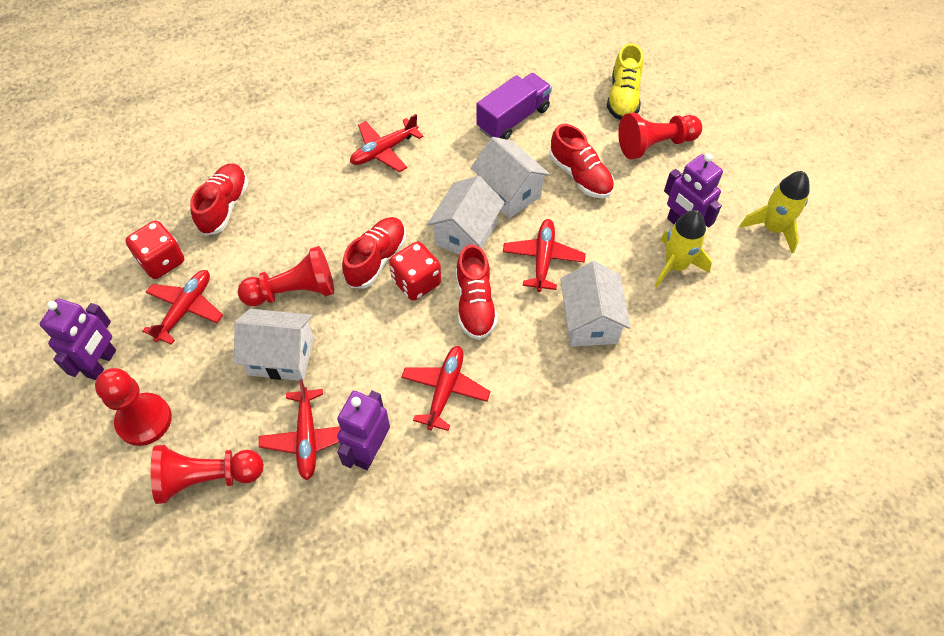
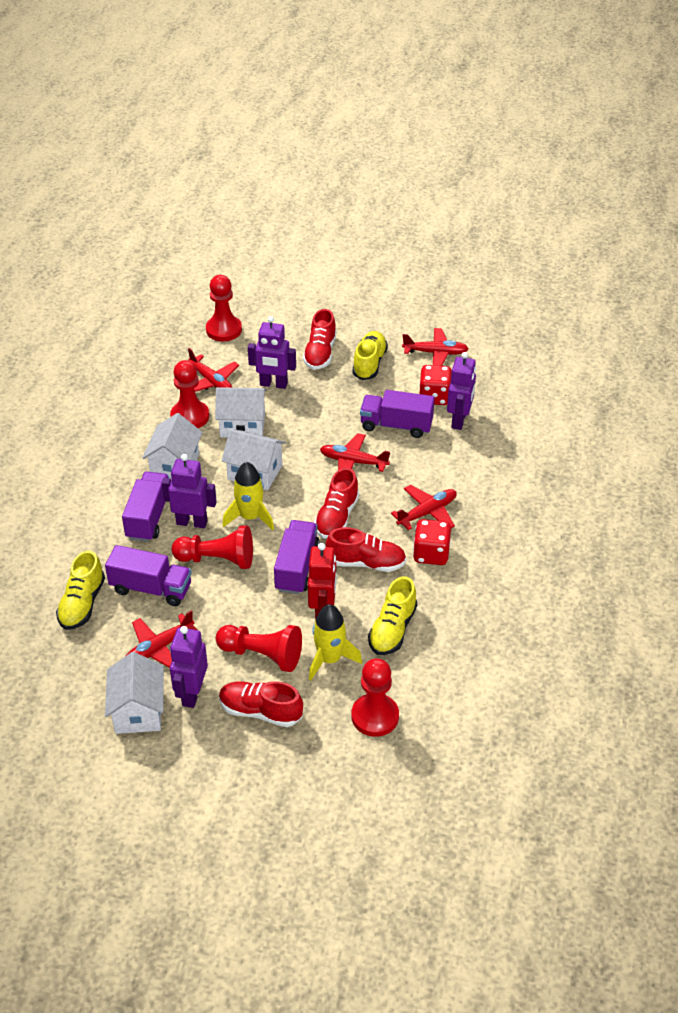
purple robot: [40,299,116,380] [337,391,390,470] [664,153,723,227] = 3 -> [162,454,217,528] [170,626,208,708] [248,316,296,389] [447,352,476,430] = 4
purple truck: [476,73,552,140] = 1 -> [105,545,192,606] [122,472,169,542] [274,520,320,594] [360,390,435,438] = 4
red pawn: [95,368,172,446] [151,445,264,504] [238,246,334,306] [618,113,702,159] = 4 -> [170,360,209,428] [172,525,253,569] [206,275,242,341] [216,625,302,672] [351,658,399,737] = 5
red robot: none = 0 -> [308,543,337,621] = 1
yellow shoe: [607,43,643,120] = 1 -> [56,550,105,630] [353,331,388,380] [368,576,417,655] = 3

